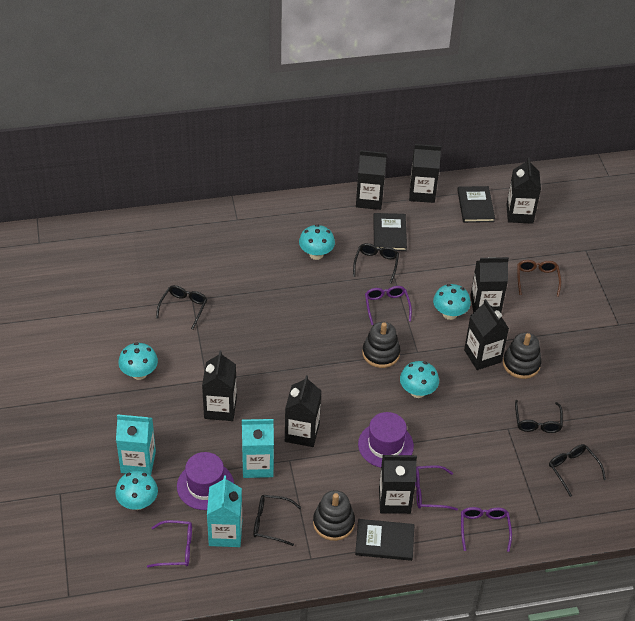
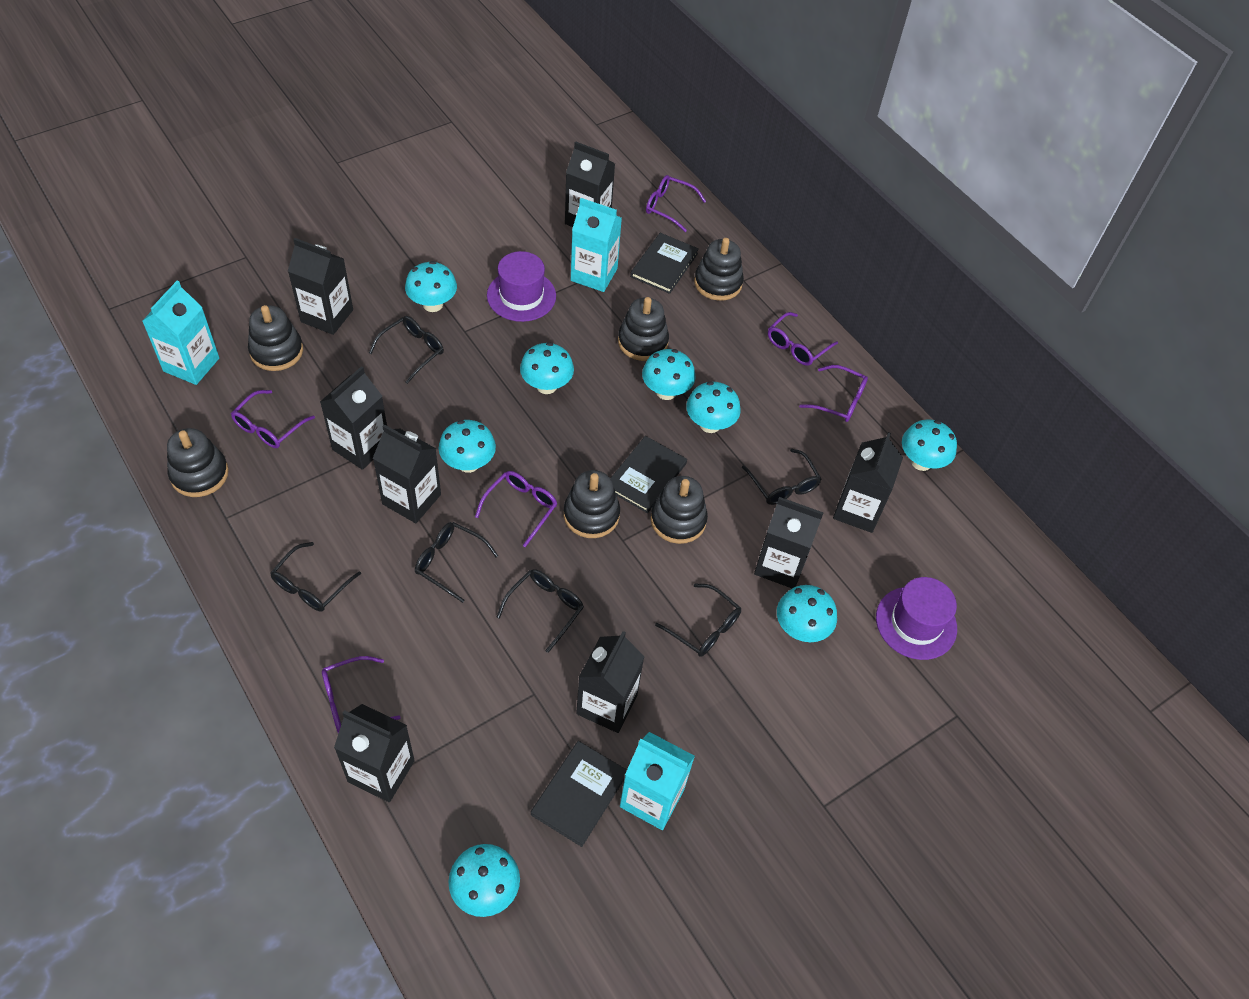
black glasses: [156,285,207,329] [253,495,301,546] [353,243,399,284] [515,400,563,433] [549,444,606,497] = 5 -> [270,542,361,612] [369,316,444,384] [415,522,498,603] [497,569,584,653] [655,583,741,657] [742,449,821,505] = 6
black stacking toy: [313,490,355,541] [362,322,400,368] [503,333,542,379] = 3 -> [167,428,229,497] [248,305,303,371] [564,470,620,538] [618,297,669,361] [651,476,708,544] [694,238,744,301] = 6
brown glasses: [517,260,561,297] = 1 -> none = 0
purple glasses: [147,520,192,568] [365,286,412,325] [415,465,458,510] [461,507,512,552] = 4 -> [231,390,315,448] [322,656,401,733] [475,471,557,547] [646,175,706,232] [768,312,838,366] [799,365,868,422] = 6
turquoise mushroom: [115,471,158,510] [118,342,158,380] [299,224,335,260] [400,361,439,398] [433,284,471,320] = 5 -> [405,261,457,312] [439,420,496,473] [448,844,520,917] [520,342,574,394] [642,349,696,400] [686,381,741,433] [777,585,837,642] [902,420,957,471] = 8

